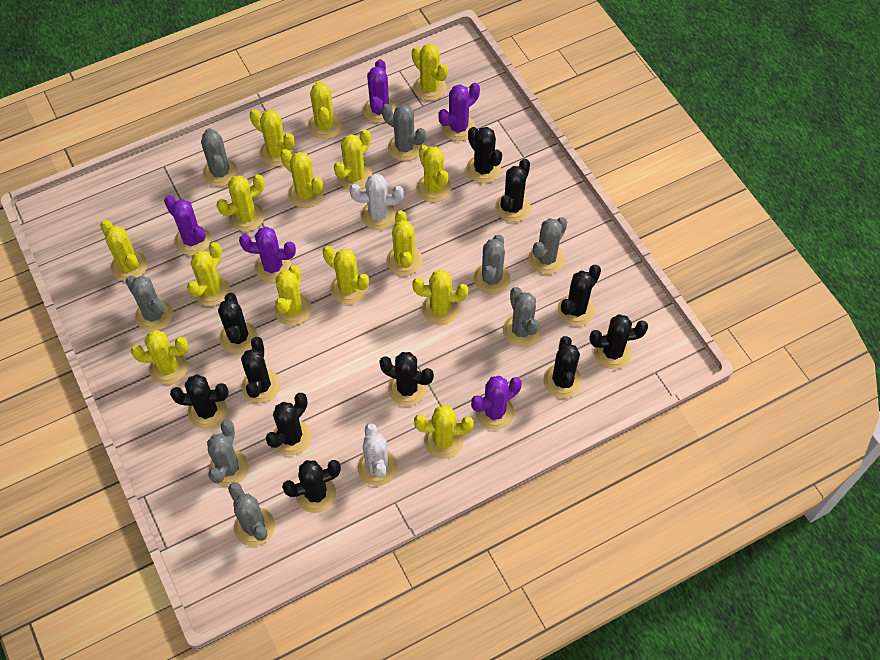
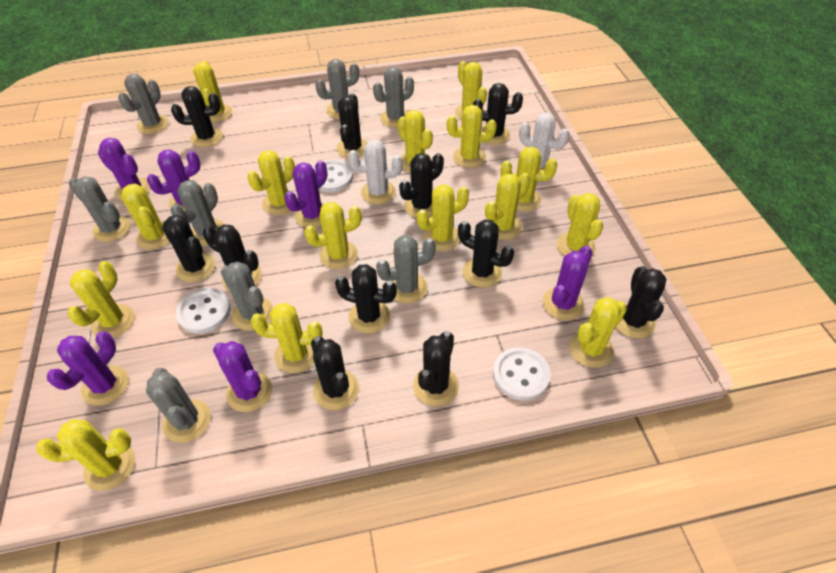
purple cactus: [164,195,211,255] [239,227,296,282] [363,59,396,123] [438,83,480,141] [471,376,522,430] = 5 -> [47,331,129,406] [98,138,150,201] [147,149,201,211] [213,341,272,412] [284,160,328,227] [543,246,593,320] = 6
white button: none = 0 -> [176,288,231,334] [313,160,353,193] [493,347,551,401] = 3

